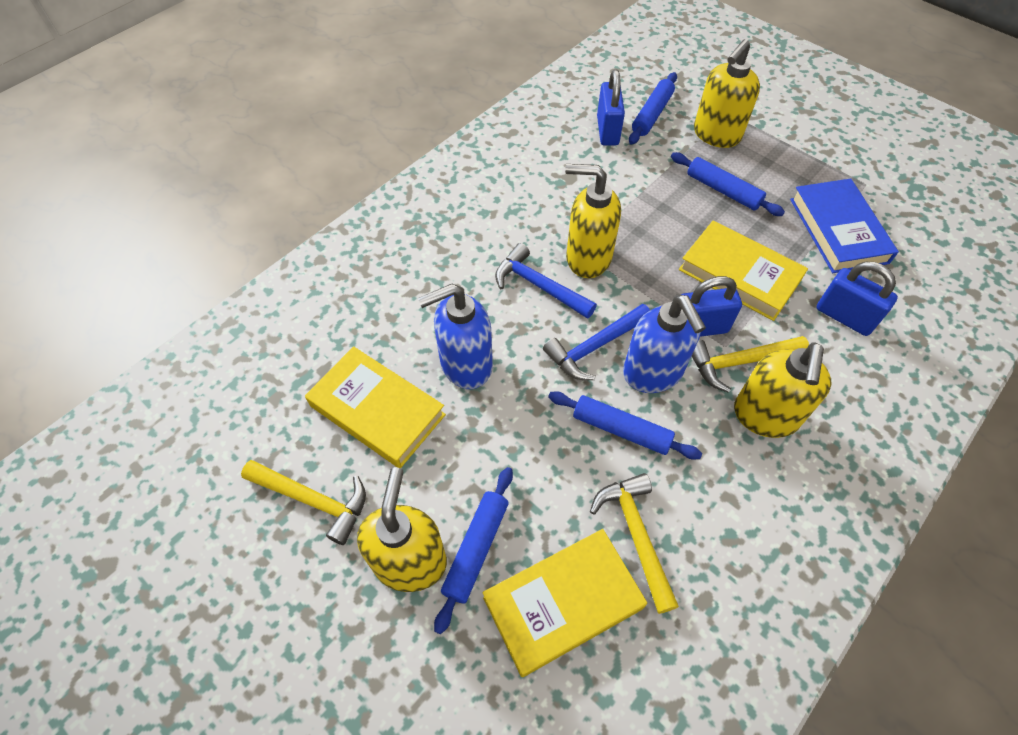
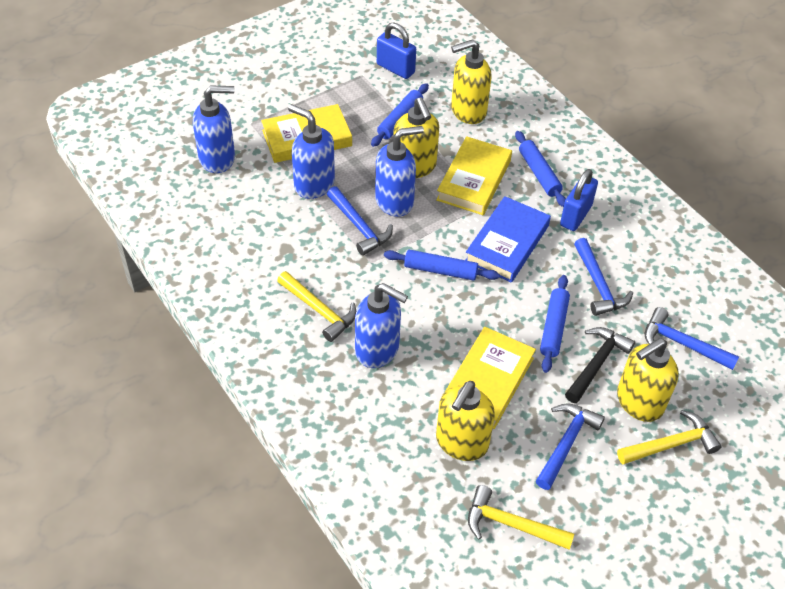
black hammer: none = 0 -> [565,327,635,403] = 1
blue hammer: [495,243,597,319] [543,304,650,380] = 2 -> [327,186,393,256] [536,403,605,490] [574,238,633,316] [645,307,739,370] = 4
blue padlock: [597,69,625,146] [681,276,742,337] [816,262,898,336] = 3 -> [377,22,416,79] [560,169,598,231] = 2
blue soap dispenser: [418,284,493,389] [623,295,706,393] = 2 -> [193,85,235,173] [288,104,335,199] [355,283,408,368] [375,126,424,217] = 4

